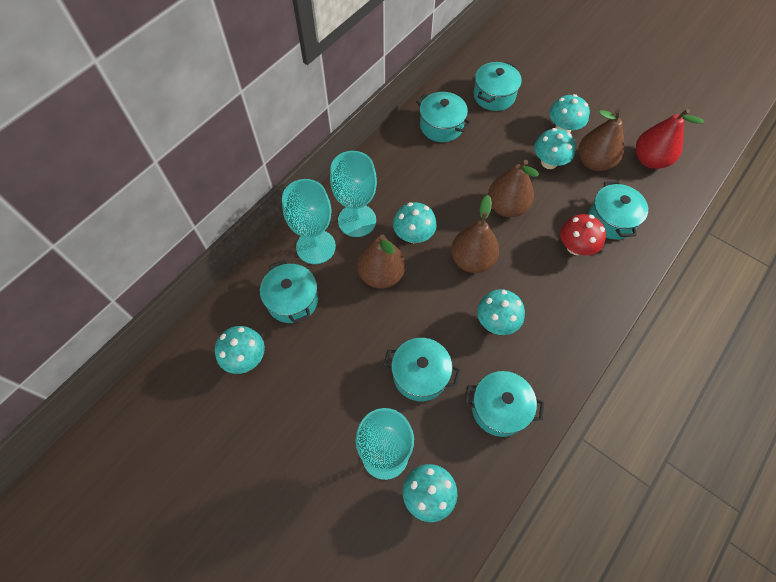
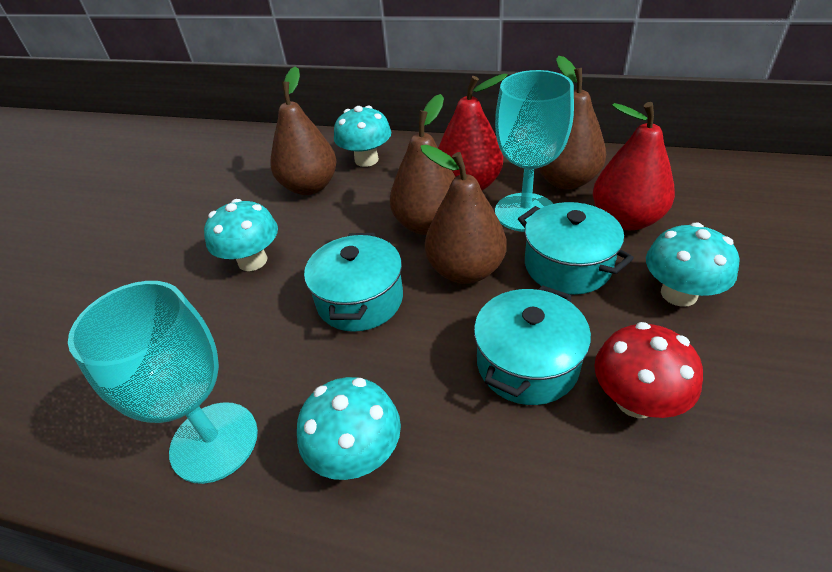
red pear: [636,109,704,169] = 1 -> [438,74,508,190] [593,102,675,230] = 2
turquoise goblet: [282,179,336,264] [330,151,377,237] [356,408,414,480] = 3 -> [68,281,258,484] [495,70,574,232] = 2
turquoise mushroom: [215,326,265,374] [393,202,437,243] [403,464,457,522] [477,289,525,335] [534,128,576,169] [549,94,590,133] = 6 -> [204,199,278,271] [297,377,401,480] [334,106,391,167] [646,222,739,307] = 4
turquoise pot: [260,260,318,324] [383,338,461,401] [416,92,471,142] [464,371,544,437] [473,61,522,111] [589,181,648,240] = 6 -> [304,233,403,332] [474,285,591,405] [518,202,634,295] = 3

